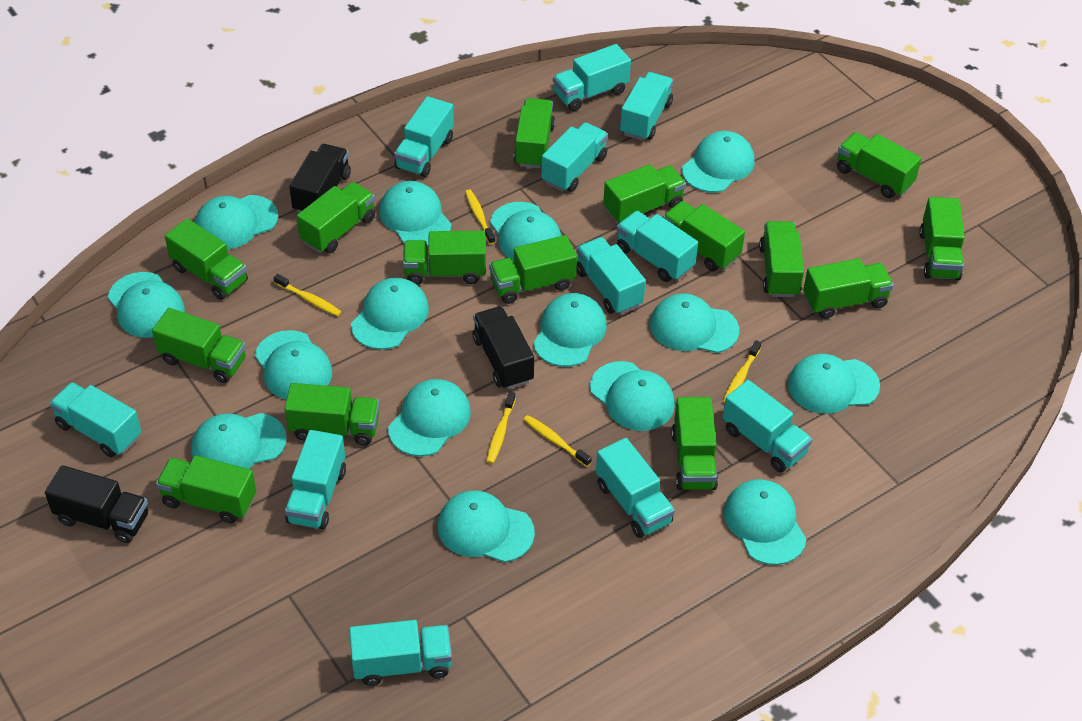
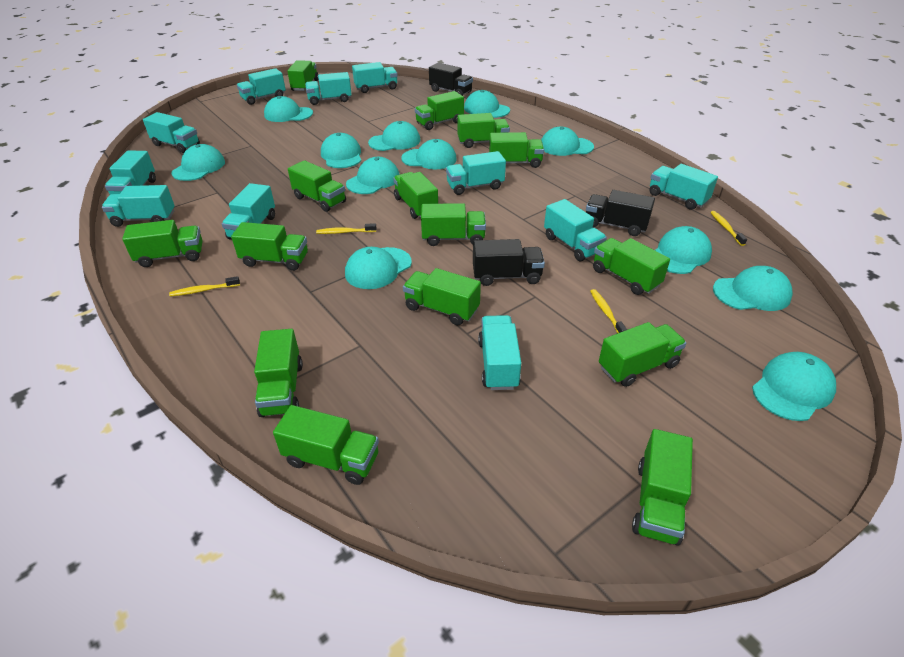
turquoise cap: [108,272,185,338] [191,413,287,469] [194,195,278,250] [255,330,332,400] [351,277,429,350] [379,181,451,247] [388,379,471,456] [438,490,535,562] [490,202,561,260] [533,293,607,367] [590,361,675,431] [650,293,739,353] [682,131,755,193] [724,479,806,565] [788,354,880,414] = 15 -> [171,144,225,181] [264,96,313,122] [321,133,361,168] [345,247,412,289] [346,157,400,194] [368,121,421,151] [401,139,457,169] [464,90,510,118] [541,127,594,156] [655,226,712,274] [713,266,793,311] [752,352,836,421] = 12
yellow toothbrush: [274,274,341,316] [465,190,495,245] [486,392,516,464] [524,415,592,467] [723,340,761,403] = 5 -> [169,276,240,297] [316,223,377,234] [590,289,627,333] [710,211,747,246] = 4

